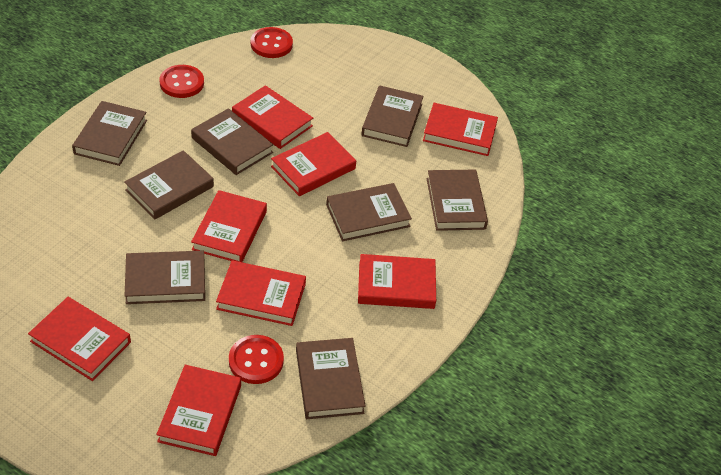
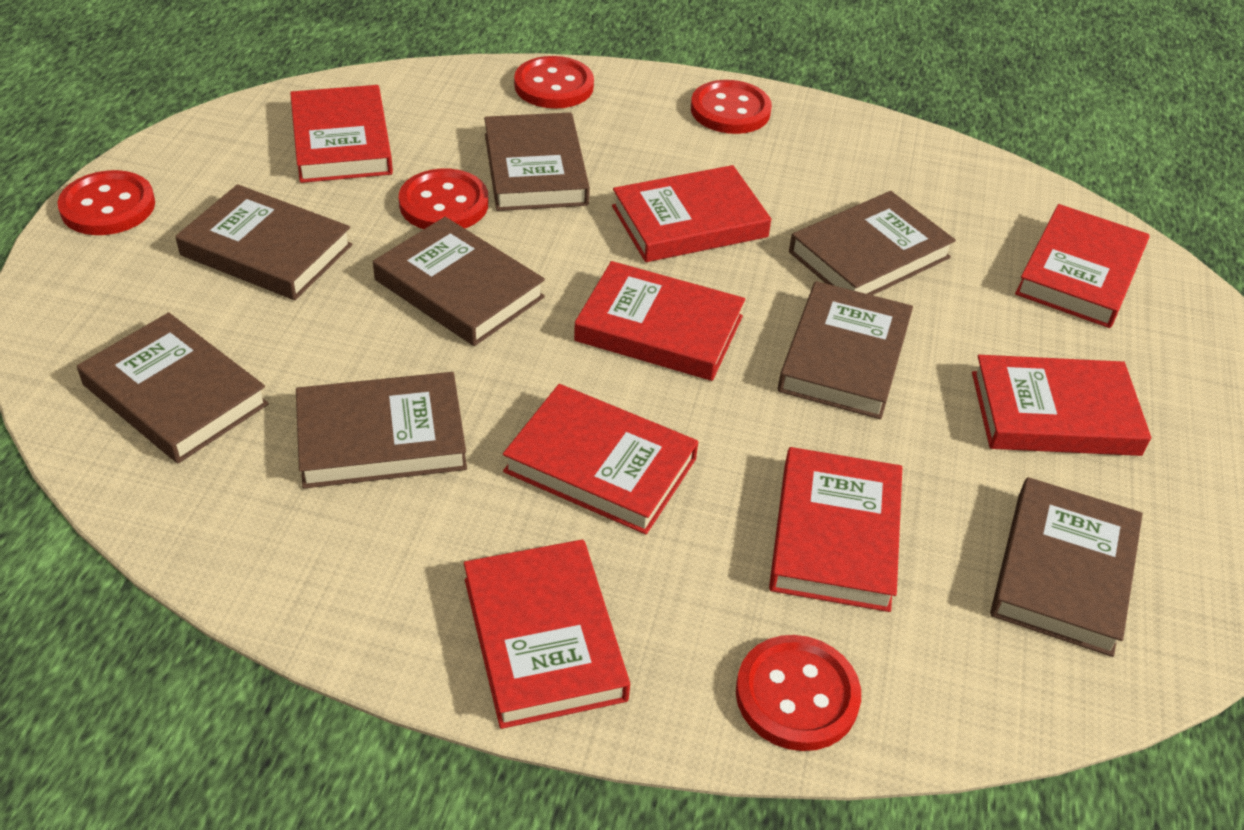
red button: [159,65,204,98] [229,335,284,384] [251,27,293,58] = 3 -> [58,170,155,235] [399,169,488,229] [514,56,594,109] [691,80,772,134] [736,635,861,751] = 5

